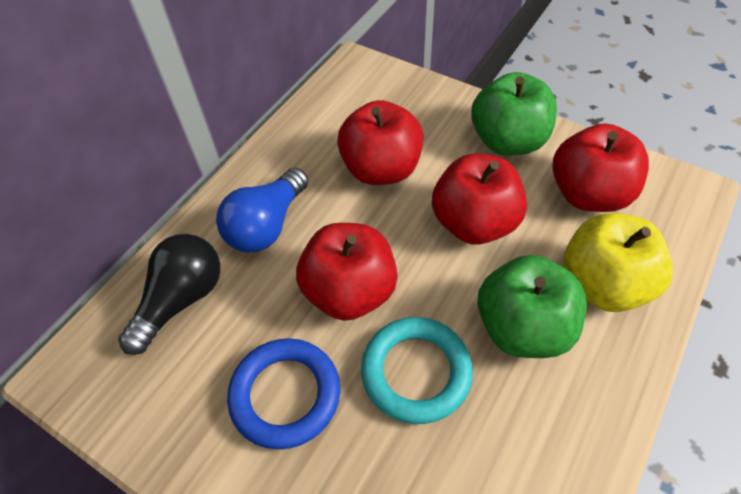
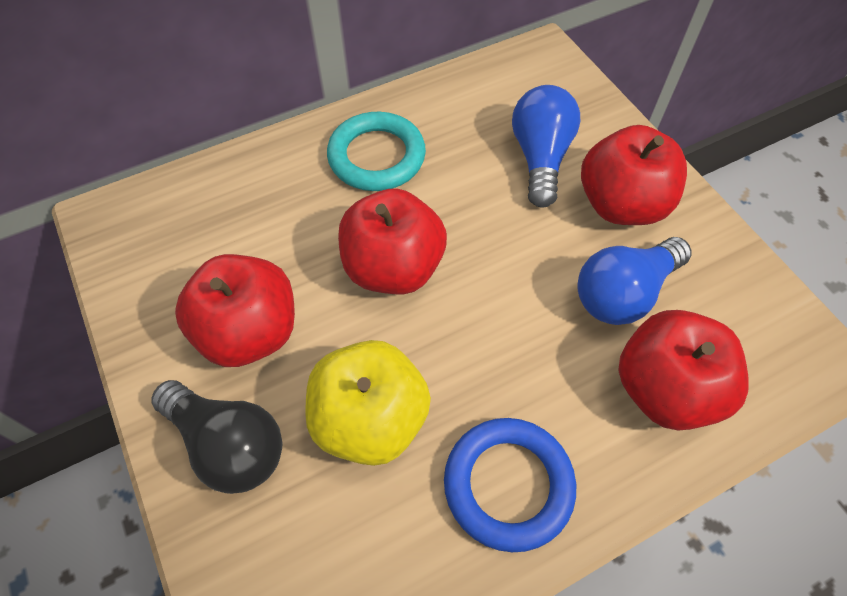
blue light bulb: [216,168,308,253] = 1 -> [512,85,580,208] [577,237,691,325] = 2
green apple: [471,72,557,156] [477,255,587,358] = 2 -> none = 0

